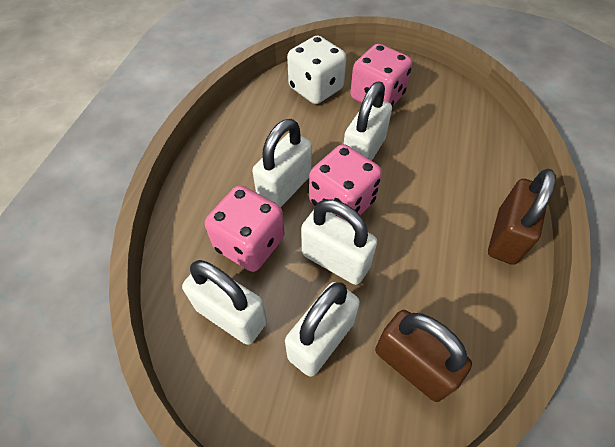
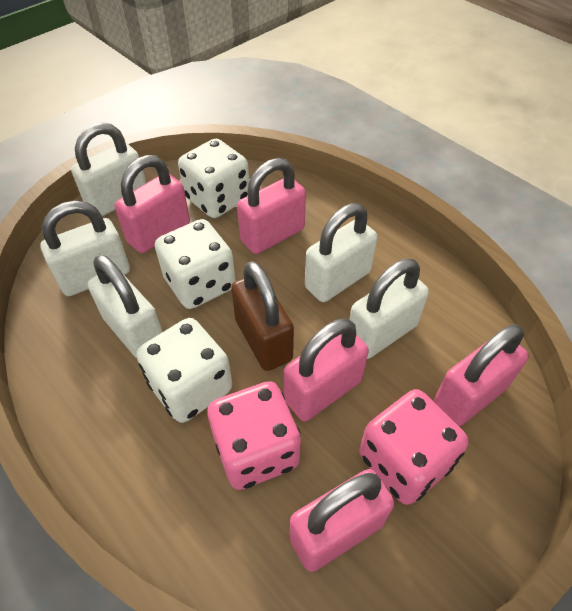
brown padlock: [375,310,472,402] [488,169,556,265] = 2 -> [231,261,294,371] = 1
pink dice: [205,185,285,272] [309,144,382,221] [350,44,412,106] = 3 -> [208,381,301,490] [359,389,469,505] = 2
pink padlock: none = 0 -> [115,155,190,253] [237,158,306,254] [284,319,369,421] [290,469,394,572] [434,324,529,426] = 5
white dice: [287,35,347,104] = 1 -> [136,318,232,423] [155,219,236,309] [178,139,249,218] = 3

